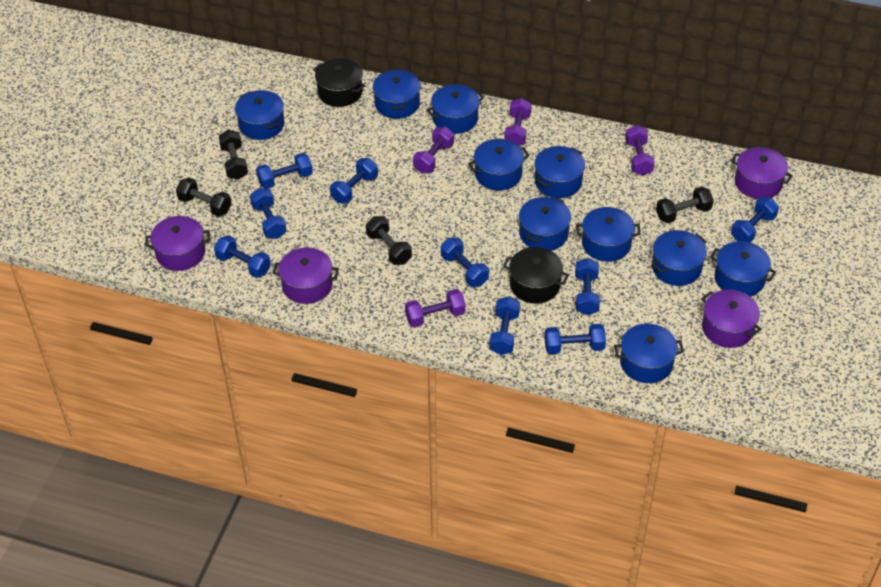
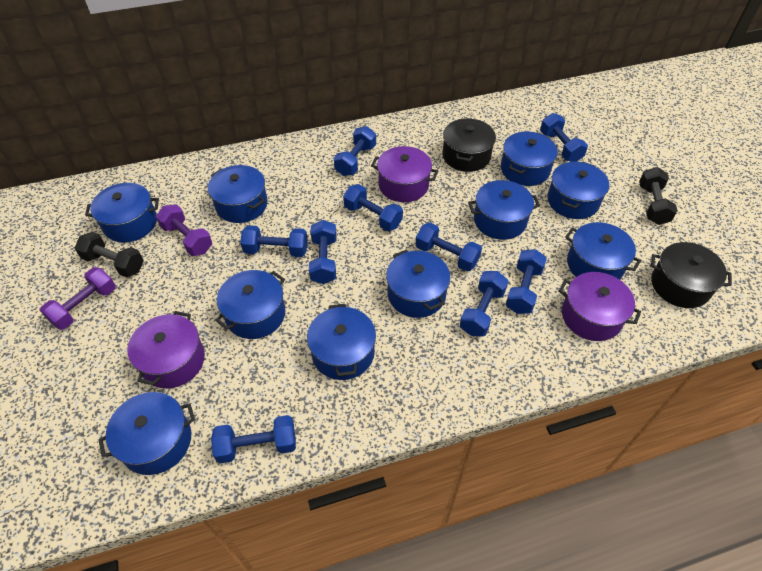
black dumbbell: [176,177,231,217] [219,130,248,180] [366,216,412,265] [656,187,714,223] = 4 -> [75,232,144,278] [639,167,678,225] = 2
purple dumbbell: [405,289,466,328] [413,127,454,173] [504,98,531,146] [625,125,654,176] = 4 -> [40,267,116,330] [156,204,212,256] = 2
purple pot: [145,216,210,271] [272,248,339,304] [701,289,762,348] [731,147,793,199] = 4 -> [128,311,205,388] [371,146,438,202] [559,272,641,341] = 3

